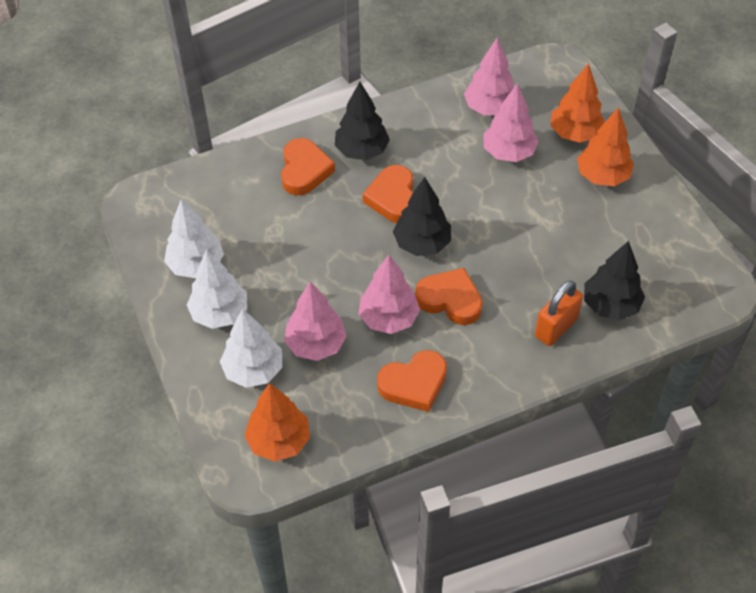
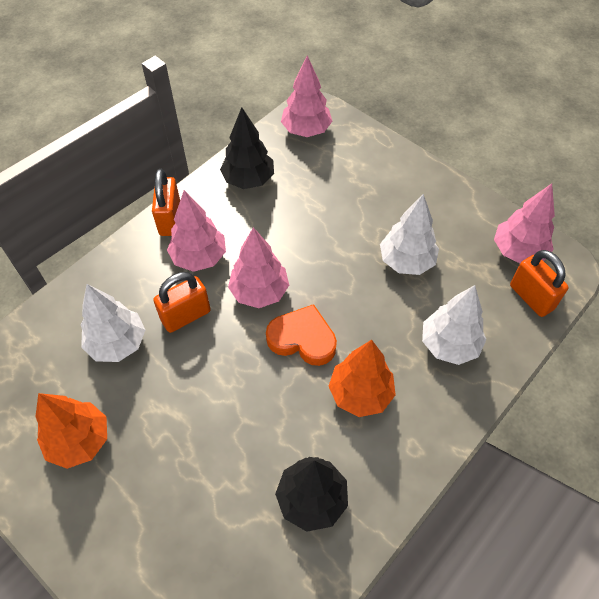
black tree: [335,82,390,160] [393,177,451,256] [584,241,645,321] = 3 -> [220,107,274,189] [275,457,348,532] = 2
orange heart: [281,138,335,195] [363,165,413,223] [377,350,447,412] [415,268,483,325] = 4 -> [266,304,337,366] = 1
orange padlock: [535,280,583,346] = 1 -> [152,169,180,236] [153,272,211,333] [510,250,569,317] = 3
orange tree: [244,383,310,462] [550,63,605,143] [577,107,634,186] = 3 -> [35,393,107,469] [328,340,396,417] = 2

